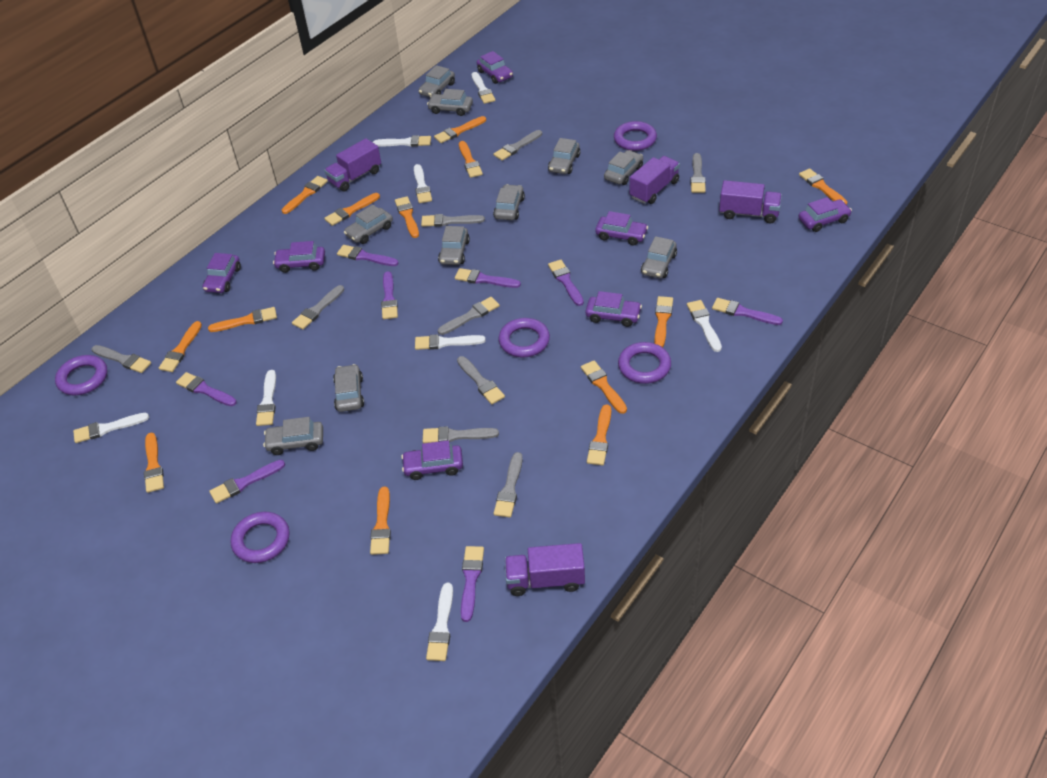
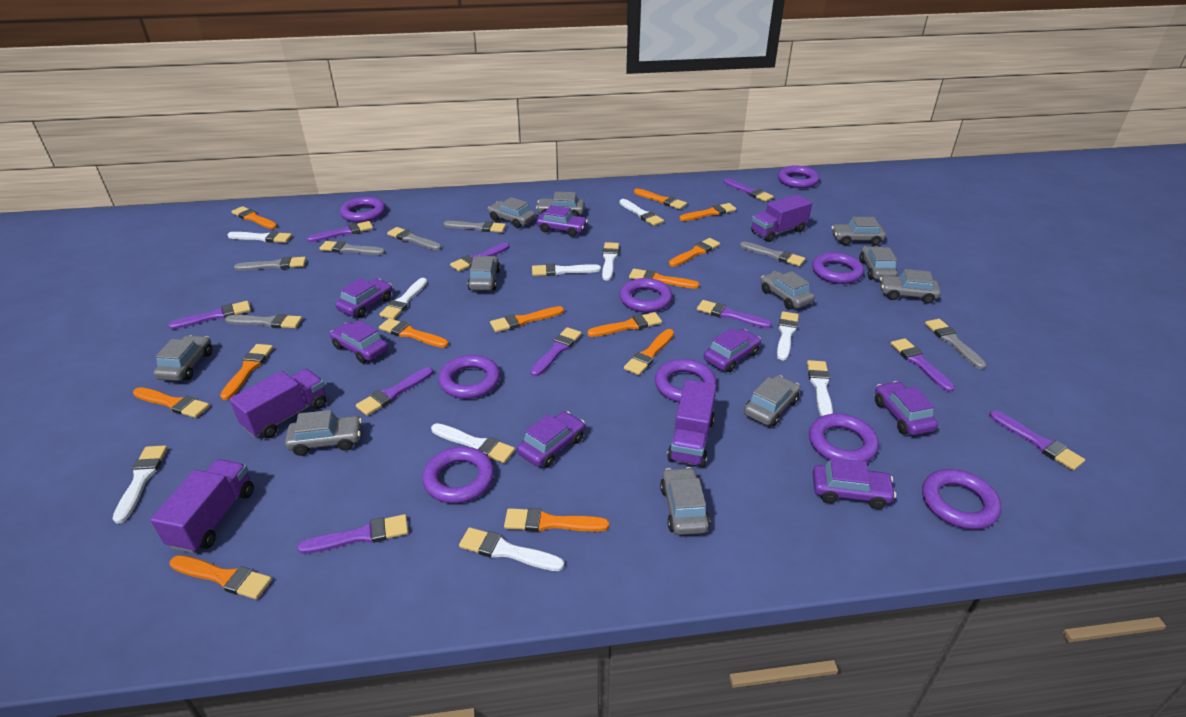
grey brush: [92,345,151,373] [292,285,344,330] [421,214,485,227] [423,426,499,443] [438,297,500,335] [457,356,505,404] [494,130,542,161] [494,452,523,517] [690,153,706,193] = 9 -> [225,314,302,328] [234,257,306,271] [319,241,385,255] [387,227,442,250] [443,221,506,232] [740,242,805,266] [925,319,986,369] = 7
grey car: [263,417,323,455] [333,364,364,412] [344,205,393,244] [419,65,455,97] [427,89,473,116] [438,226,470,265] [493,184,525,220] [548,138,580,174] [604,150,643,185] [641,236,677,278] = 10 -> [153,335,212,381] [285,410,362,456] [467,256,500,290] [488,197,535,228] [536,192,585,216] [660,467,710,535] [744,375,800,427] [761,271,815,310] [832,217,886,245] [859,246,898,280] [880,269,941,304] = 11
purple brush: [176,372,237,406] [209,460,285,504] [337,245,399,266] [381,271,398,319] [455,268,521,288] [461,546,484,622] [548,260,584,306] [712,298,783,325] = 8 -> [168,301,251,329] [298,514,408,554] [307,221,373,242] [356,367,433,416] [450,243,510,271] [530,327,582,377] [697,300,772,328] [724,178,774,202] [891,338,955,392] [989,410,1085,470] = 10
purple ring: [55,355,107,395] [230,512,290,563] [499,318,550,358] [614,121,657,151] [618,342,671,384] = 5 -> [340,197,385,223] [422,447,494,503] [438,355,500,399] [620,278,673,312] [655,359,717,402] [778,165,820,188] [809,413,879,462] [812,252,864,284] [922,469,1001,529] = 9
white brush: [73,413,149,443] [256,370,276,426] [373,135,431,147] [414,164,432,203] [415,334,486,350] [426,583,453,661] [472,72,495,104] [687,300,722,352] = 8 -> [113,445,167,524] [227,231,292,243] [380,278,427,319] [431,423,515,463] [459,527,564,571] [532,264,601,276] [602,242,619,281] [620,199,664,226] [777,311,799,361] [807,360,833,416] = 10

